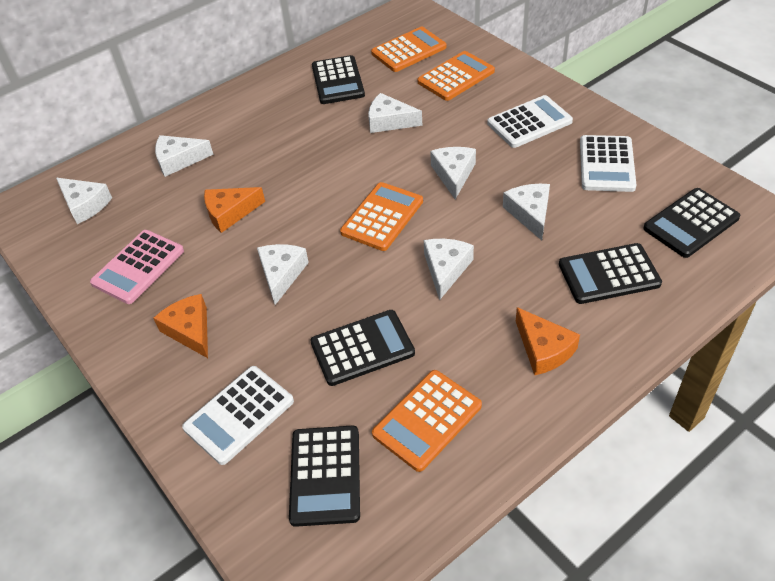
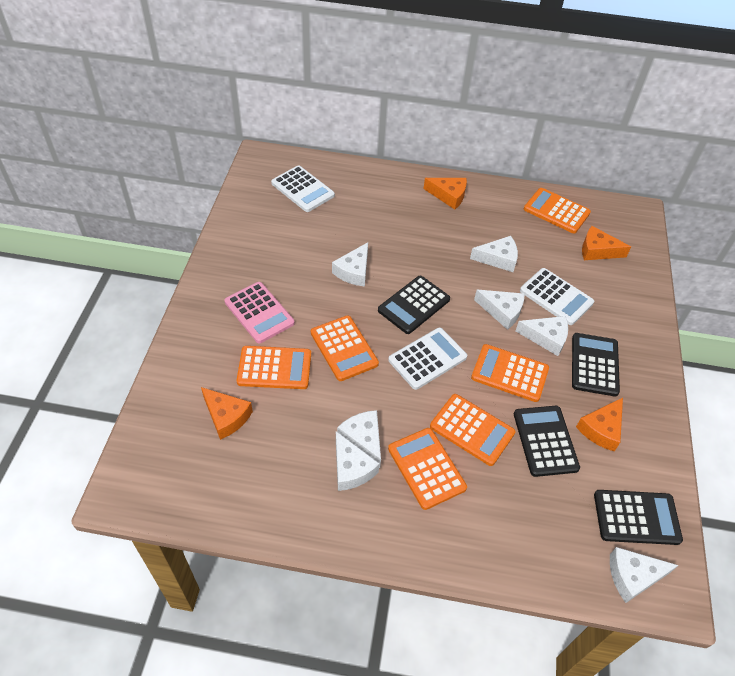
black calculator: [289,425,360,527] [310,310,415,386] [312,55,365,104] [559,243,662,304] [643,188,740,258] = 5 -> [378,276,450,334] [514,406,580,477] [572,333,620,397] [594,490,683,545] = 4
orange calculator: [340,182,423,251] [371,27,446,72] [372,370,482,472] [417,51,495,101] = 4 -> [237,346,311,389] [311,315,379,381] [388,428,467,510] [430,394,515,466] [471,344,549,402] [524,188,591,233] = 6
orange cheese: [153,294,208,358] [204,187,265,233] [516,307,580,375] = 3 -> [201,387,253,440] [423,178,467,209] [576,398,623,451] [582,226,631,260] = 4

